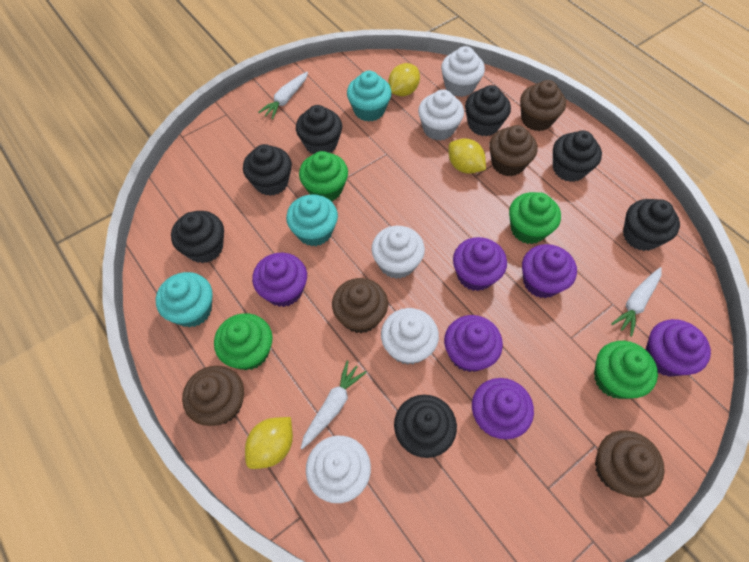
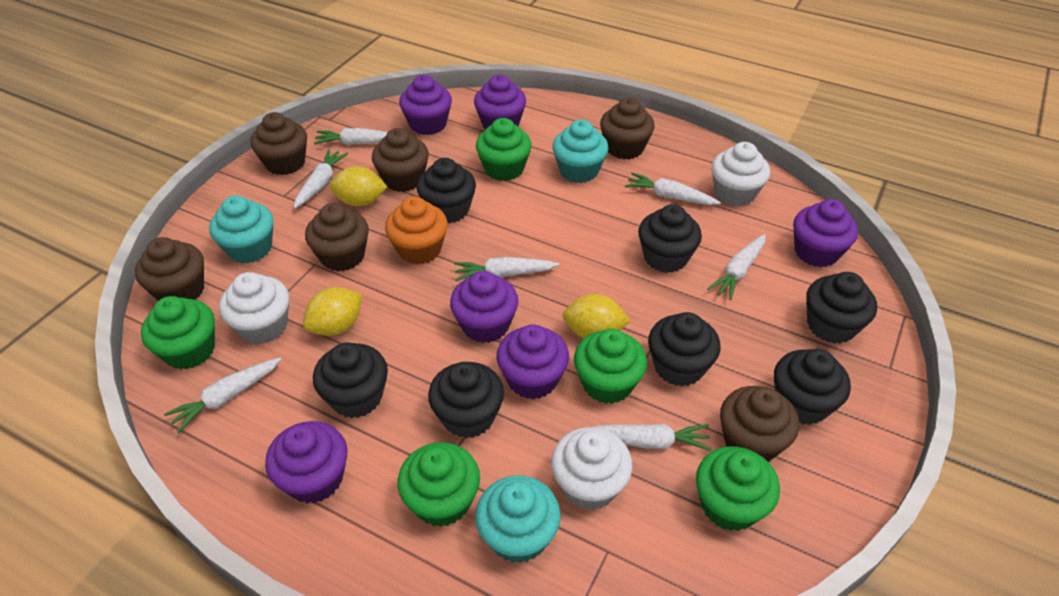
brown cupcake: [182,366,244,426] [332,278,388,333] [489,125,537,177] [520,80,566,131] [595,430,665,498] = 5 -> [135,237,204,301] [250,112,307,175] [305,203,369,272] [372,128,429,192] [600,98,655,159] [720,386,799,462] = 6
green cupcake: [214,313,273,370] [299,151,348,201] [509,192,561,244] [594,341,658,399] = 4 -> [141,296,215,369] [398,442,480,527] [476,118,532,181] [574,329,647,404] [696,446,780,531] = 5
orange cupcake: none = 0 -> [385,196,448,264] = 1
white carrot: [258,72,308,119] [301,361,367,449] [611,267,662,337] = 3 -> [164,357,281,433] [294,149,348,209] [314,128,388,145] [454,257,559,281] [594,424,712,451] [625,173,721,205] [707,234,766,300] = 7
white cupcake: [306,436,371,503] [372,226,425,279] [381,308,439,365] [418,89,464,141] [441,46,485,97] = 5 -> [219,272,289,344] [551,427,632,510] [711,142,770,206] = 3

